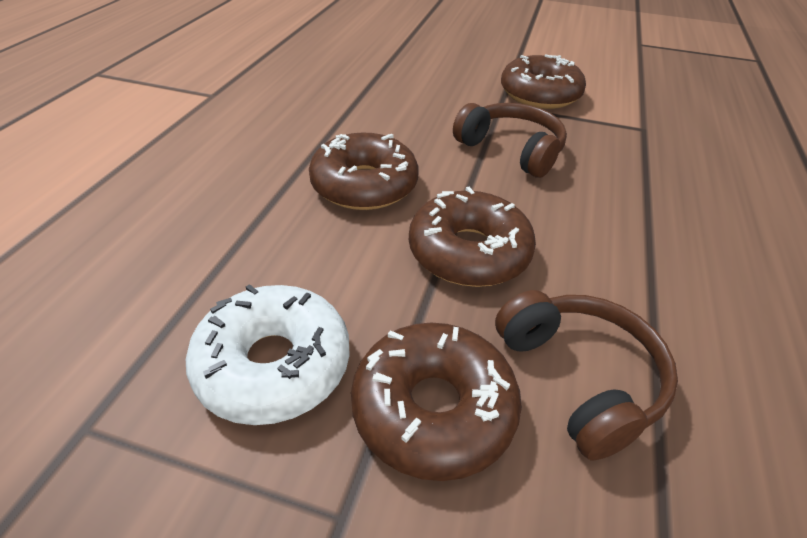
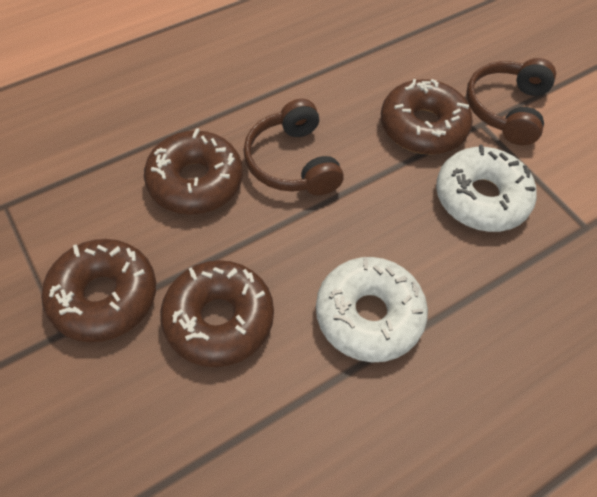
white donut: [186,284,350,425] = 1 -> [316,257,428,362] [436,145,537,232] = 2

